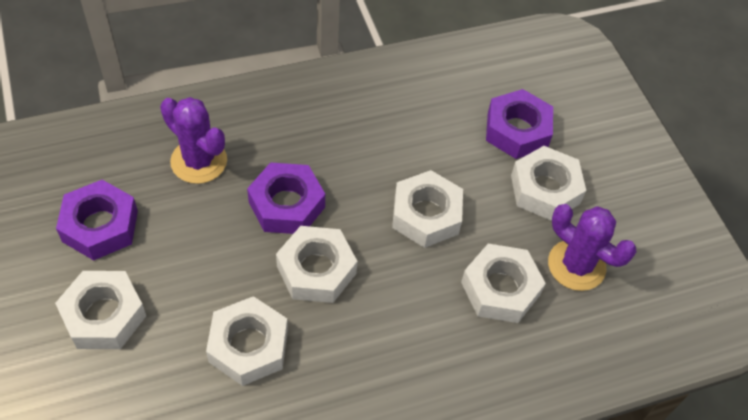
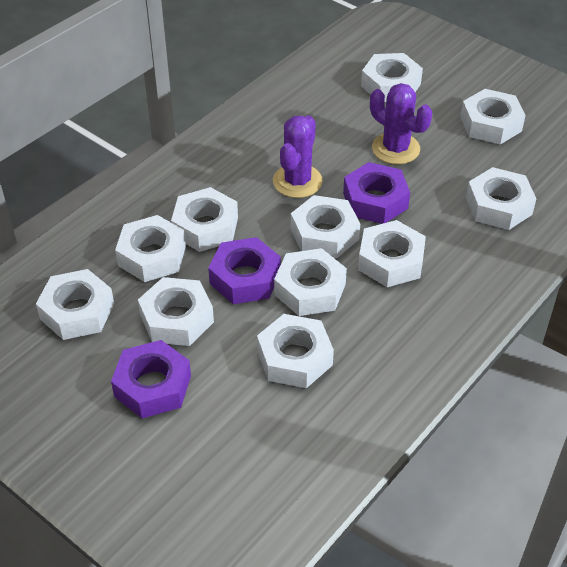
white nut: [55,271,146,349] [206,296,288,386] [276,226,358,303] [392,170,463,248] [461,244,546,323] [511,146,586,221] = 6 -> [36,269,114,340] [115,215,186,282] [138,277,214,346] [171,187,238,252] [257,314,334,388] [274,248,347,316] [291,195,360,259] [358,220,426,287] [361,53,423,102] [461,89,526,144] [466,167,536,230] = 11

